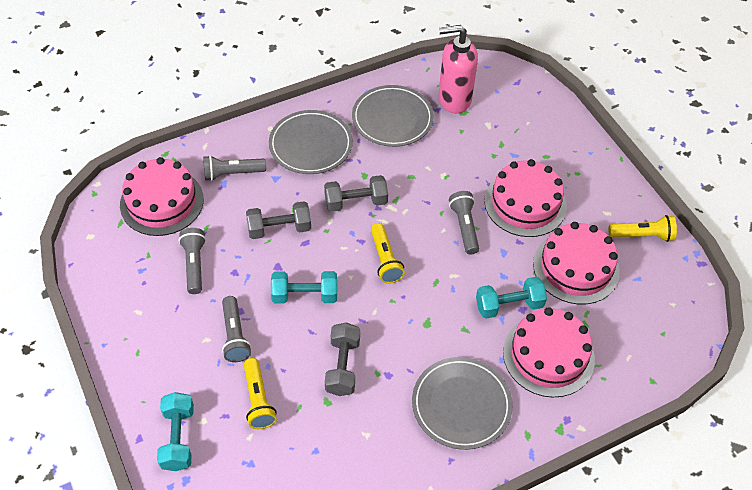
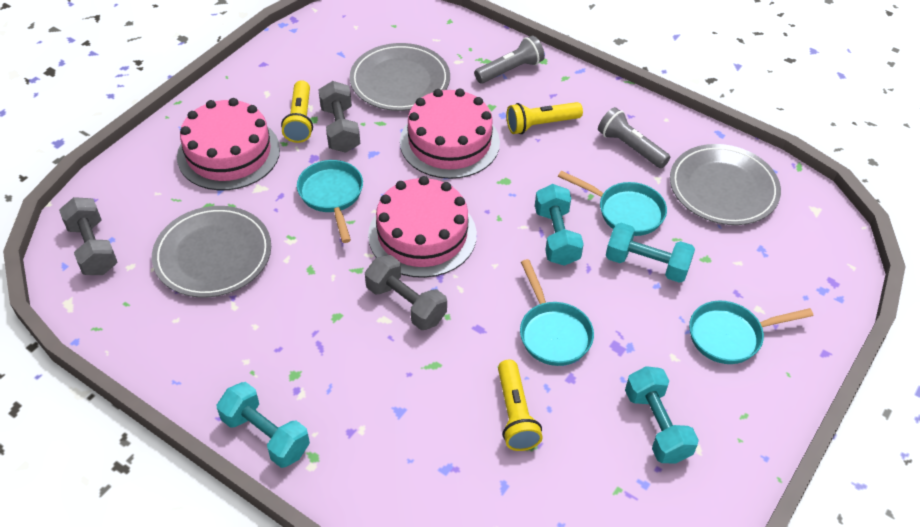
grey flashlight: [179,228,206,294] [203,155,266,181] [222,296,251,362] [449,191,479,254] = 4 -> [474,36,545,83] [598,107,670,168] = 2
pink cake: [120,157,204,236] [484,159,567,237] [503,307,595,397] [533,222,620,304] = 4 -> [177,98,280,190] [368,176,477,278] [400,89,500,179] = 3
pink soap dispenser: [439,25,478,113] = 1 -> none = 0
turquoise dumbbell: [157,392,194,471] [271,271,337,304] [476,277,547,319] = 3 -> [216,382,310,468] [535,184,584,266] [606,223,695,283] [625,366,699,464] = 4
turquoise pan: none = 0 -> [297,160,363,243] [520,259,594,366] [558,171,667,236] [689,301,813,364] = 4

